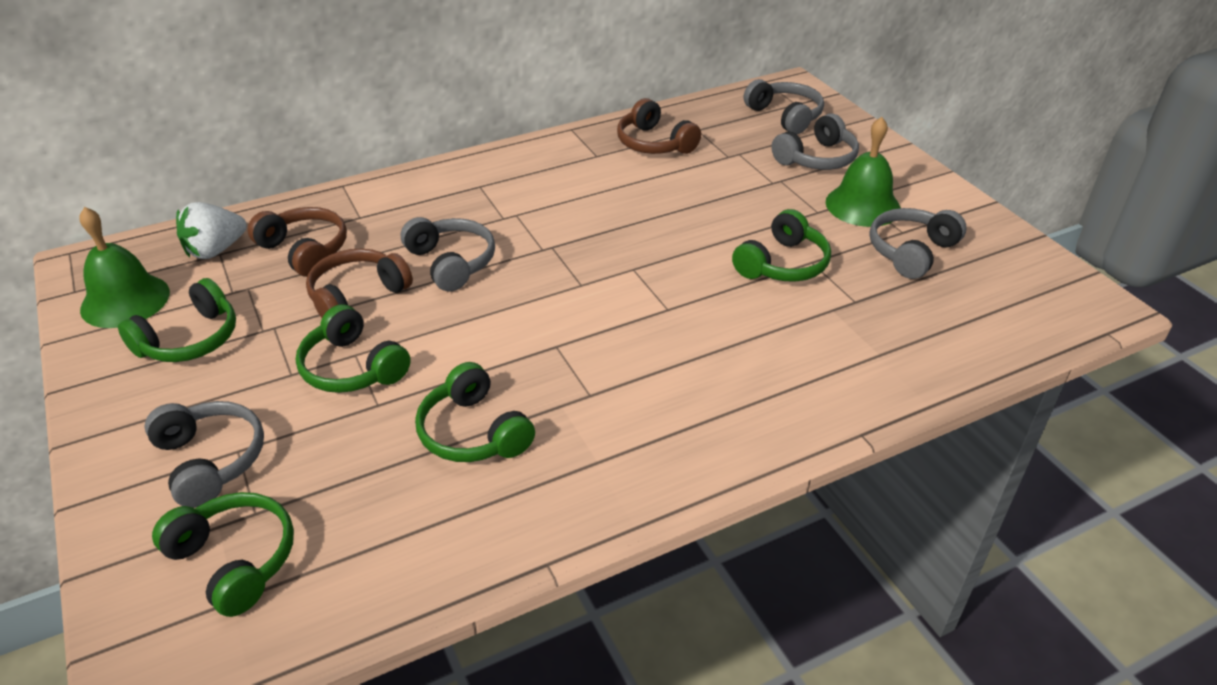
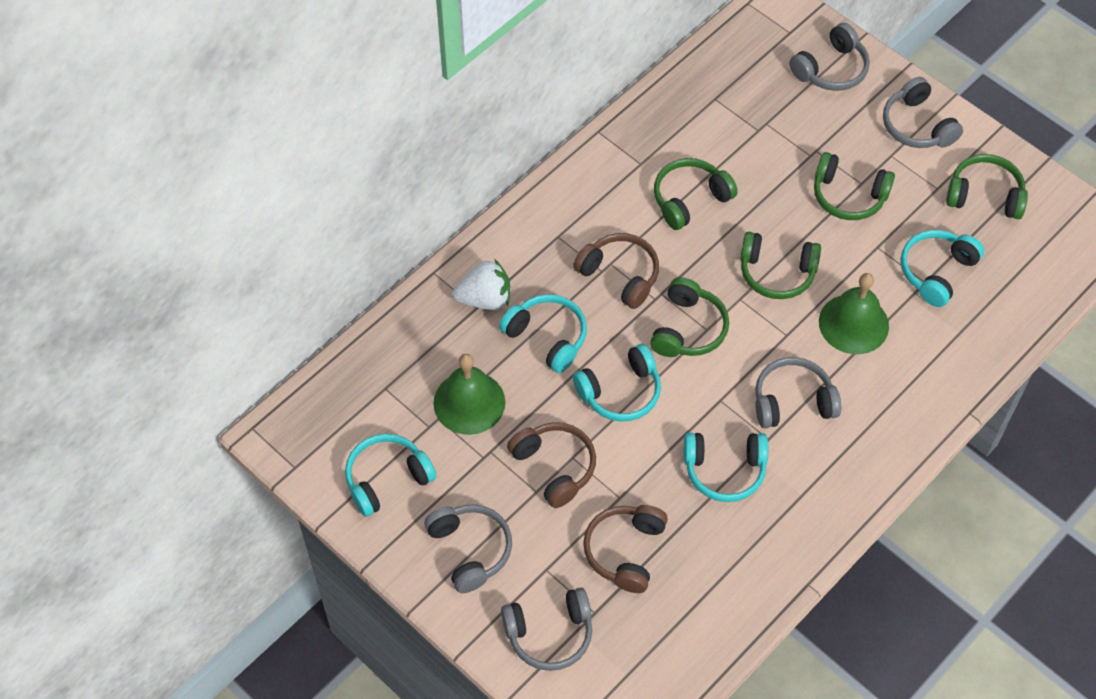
turquoise headphones: none = 0 -> [345,434,436,517] [499,294,587,373] [573,344,661,422] [684,433,768,502] [901,230,984,307] = 5

